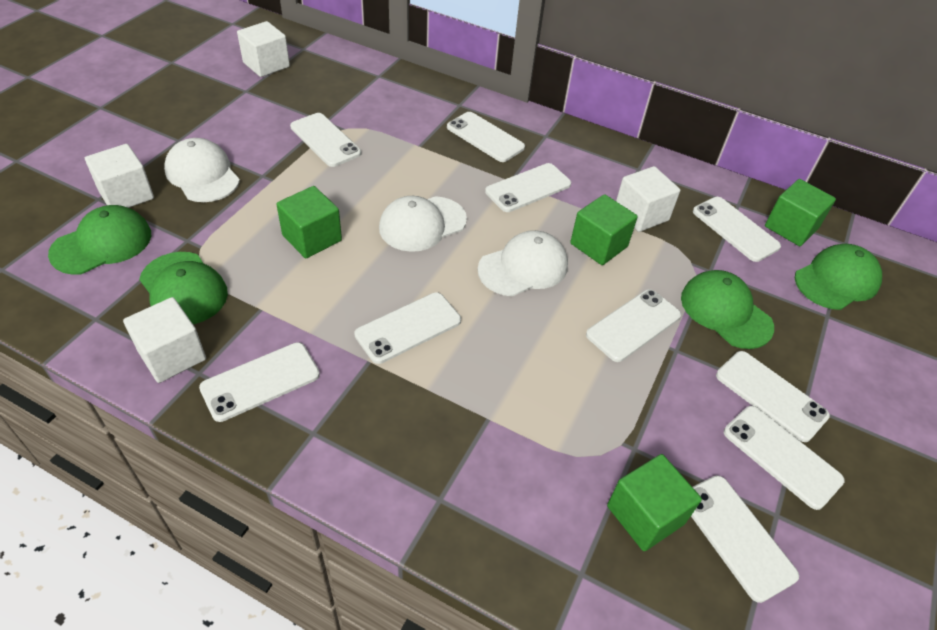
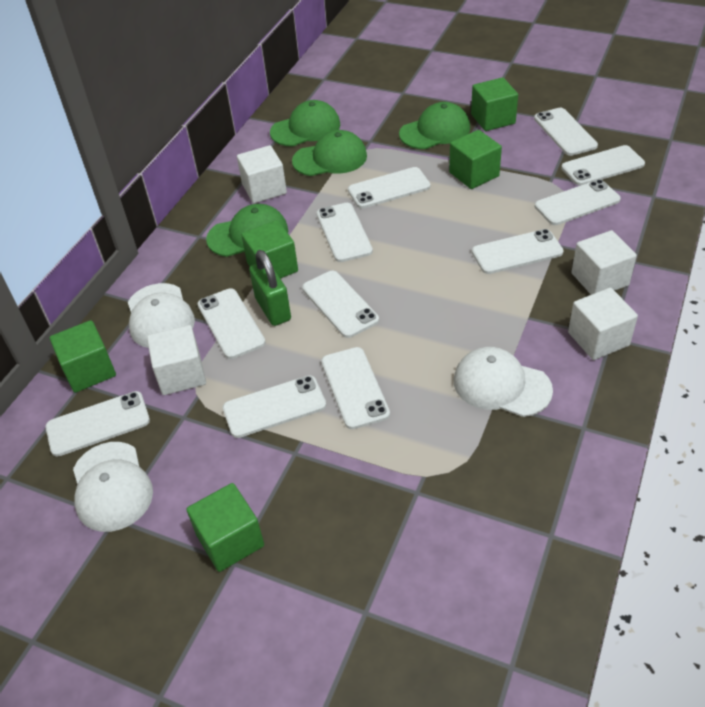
green cube: [276,186,342,258] [570,194,638,265] [607,454,702,551] [765,179,836,246] = 4 -> [50,320,116,393] [186,483,264,572] [241,220,298,278] [449,130,502,189] [471,77,518,131] = 5
green padlock: none = 0 -> [249,250,291,326] = 1
white phone: [199,342,320,422] [290,113,361,167] [354,292,461,364] [447,112,525,162] [485,163,571,212] [586,289,681,362] [691,475,799,603] [693,197,781,262] [716,351,830,442] [724,406,845,510] = 10 -> [45,391,150,457] [197,288,266,359] [223,375,326,438] [302,271,379,338] [316,203,373,262] [321,347,390,429] [348,167,431,209] [472,229,564,274] [534,108,598,156] [535,179,621,225] [561,145,645,186] = 11

